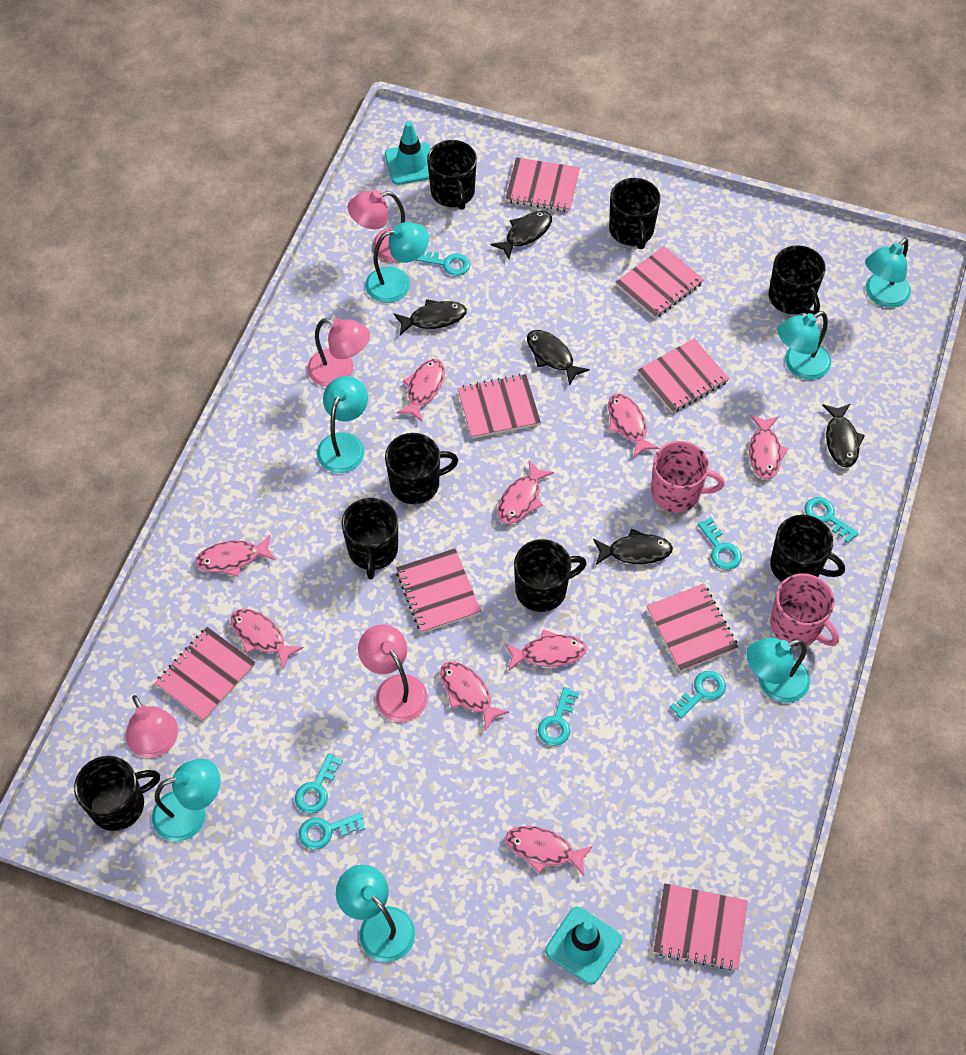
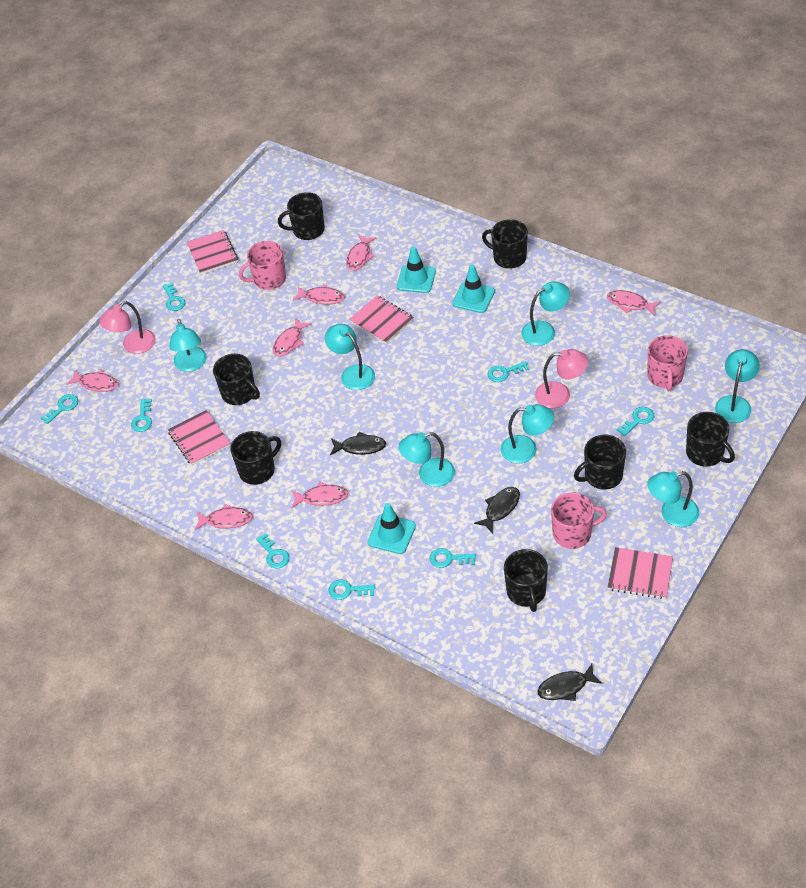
black fish: [393,299,467,335] [491,211,552,259] [527,330,590,386] [593,528,673,565] [822,404,865,468] = 5 -> [330,432,386,455] [474,487,520,534] [537,664,602,701] = 3
black mug: [74,756,160,831] [341,498,398,579] [385,433,458,504] [427,140,477,210] [514,539,587,612] [609,178,661,249] [769,245,826,315] [770,515,845,582] = 8 -> [213,354,260,405] [230,431,281,485] [278,192,325,240] [482,219,528,269] [504,549,548,612] [574,434,626,490] [686,412,735,467] = 7
pink fish: [195,534,276,577] [231,609,304,669] [396,359,445,421] [440,661,509,730] [497,460,554,524] [504,629,587,671] [506,826,593,876] [608,394,659,458] [749,415,788,480] = 9 -> [66,369,119,392] [195,504,253,530] [273,318,312,357] [291,482,348,508] [293,284,345,305] [346,234,376,271] [607,290,661,315] = 7
pink lamp: [125,695,178,758] [307,318,370,387] [347,190,405,262] [358,624,428,722] = 4 -> [99,301,156,354] [535,349,588,408] = 2
pink mug: [651,441,725,512] [770,573,839,646] = 2 -> [239,241,286,290] [551,492,607,549] [647,335,688,391] = 3
pink notebook: [155,627,256,721] [396,548,481,633] [458,374,541,439] [505,157,580,212] [616,246,704,319] [638,339,729,413] [647,584,738,672] [653,883,747,971] = 8 -> [168,410,231,465] [187,230,238,274] [349,296,414,344] [607,547,673,599] = 4
turquoise key: [295,753,343,814] [299,813,365,849] [416,251,470,276] [538,687,579,746] [670,671,726,719] [698,518,742,570] [805,497,859,543] = 7 -> [41,394,78,424] [131,399,152,432] [163,283,185,311] [256,533,289,569] [328,580,375,600] [429,548,476,568] [487,361,529,382] [616,407,654,436] = 8
turquoise traffic cone: [385,121,431,185] [545,907,622,985] = 2 -> [368,503,416,554] [397,246,436,293] [452,264,495,313] = 3

